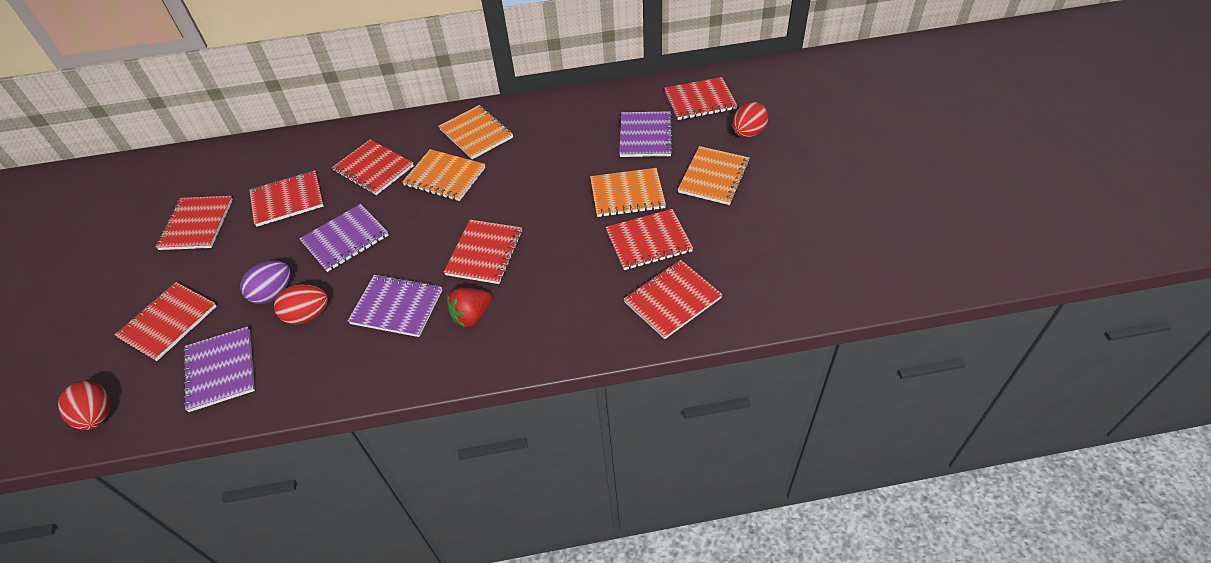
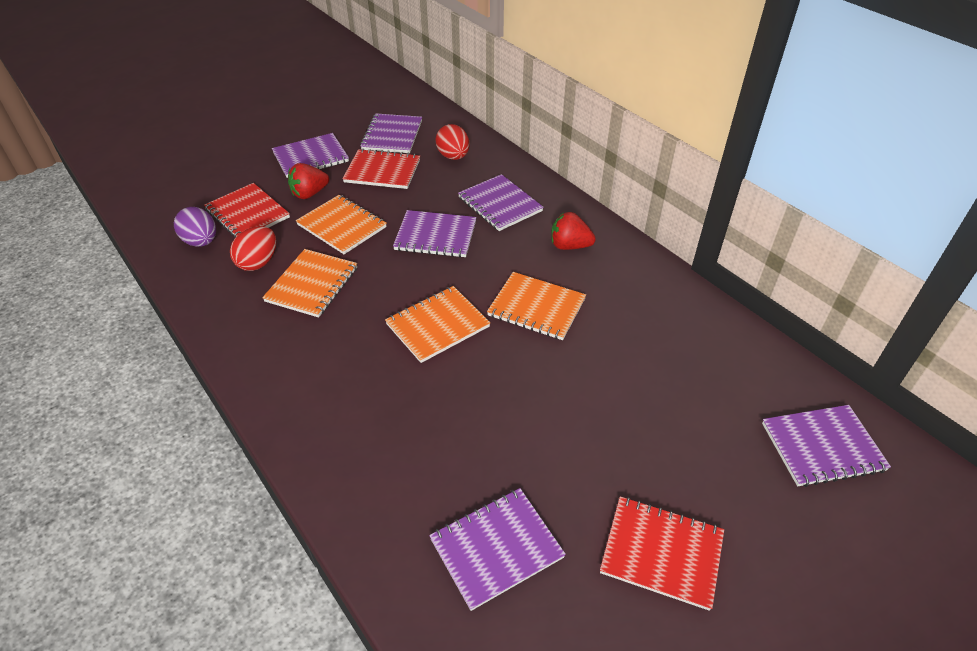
purple notebook: [183,327,255,412] [299,204,389,272] [348,274,443,337] [619,111,673,157] = 4 -> [272,133,349,178] [360,113,422,153] [393,210,476,257] [429,488,566,611] [458,174,544,231] [762,405,891,487] = 6
red egg: [58,381,110,430] [274,284,328,325] [732,102,768,138] = 3 -> [230,226,276,271] [435,124,469,160] = 2
red notebook: [115,282,217,361] [156,196,233,250] [249,170,324,227] [332,139,414,195] [444,220,523,284] [606,209,693,270] [624,260,723,339] [664,77,738,120] = 8 -> [204,183,290,237] [342,149,420,189] [600,496,724,611] = 3
red strawberry: [447,288,492,327] = 1 -> [288,163,329,199] [551,212,596,250] = 2

